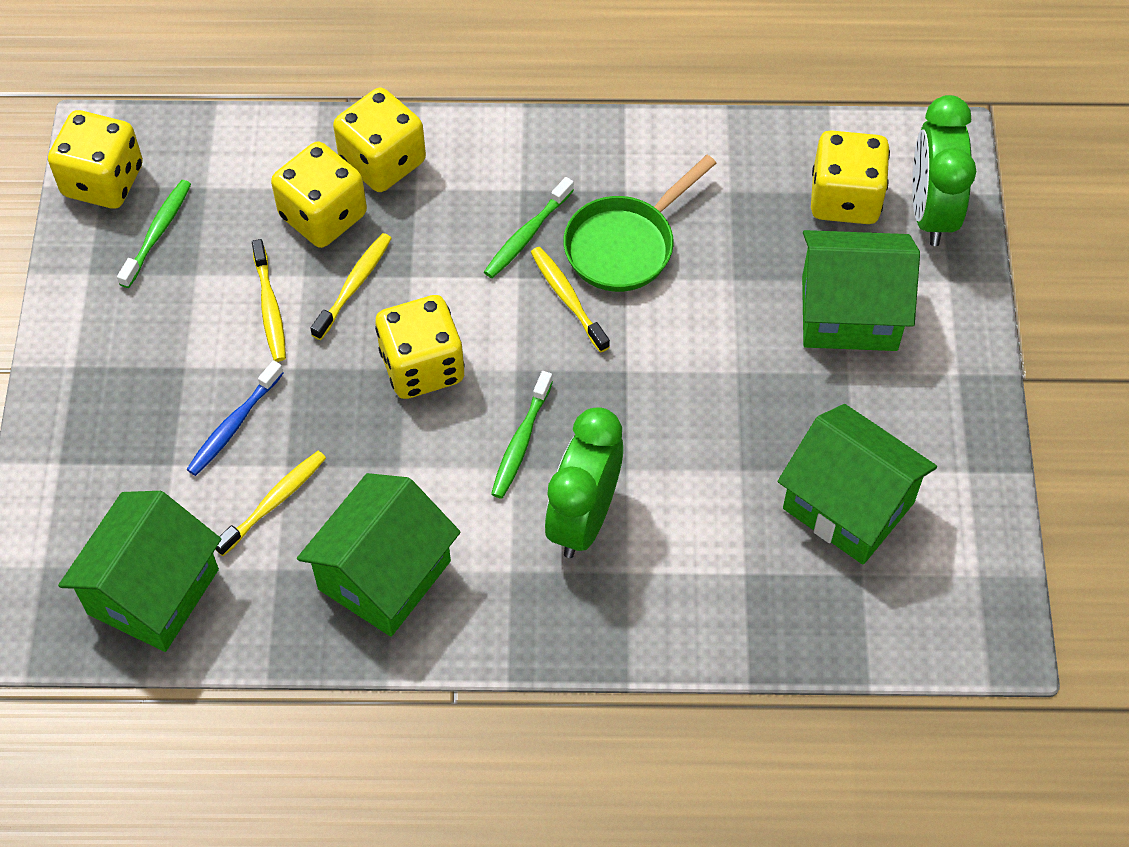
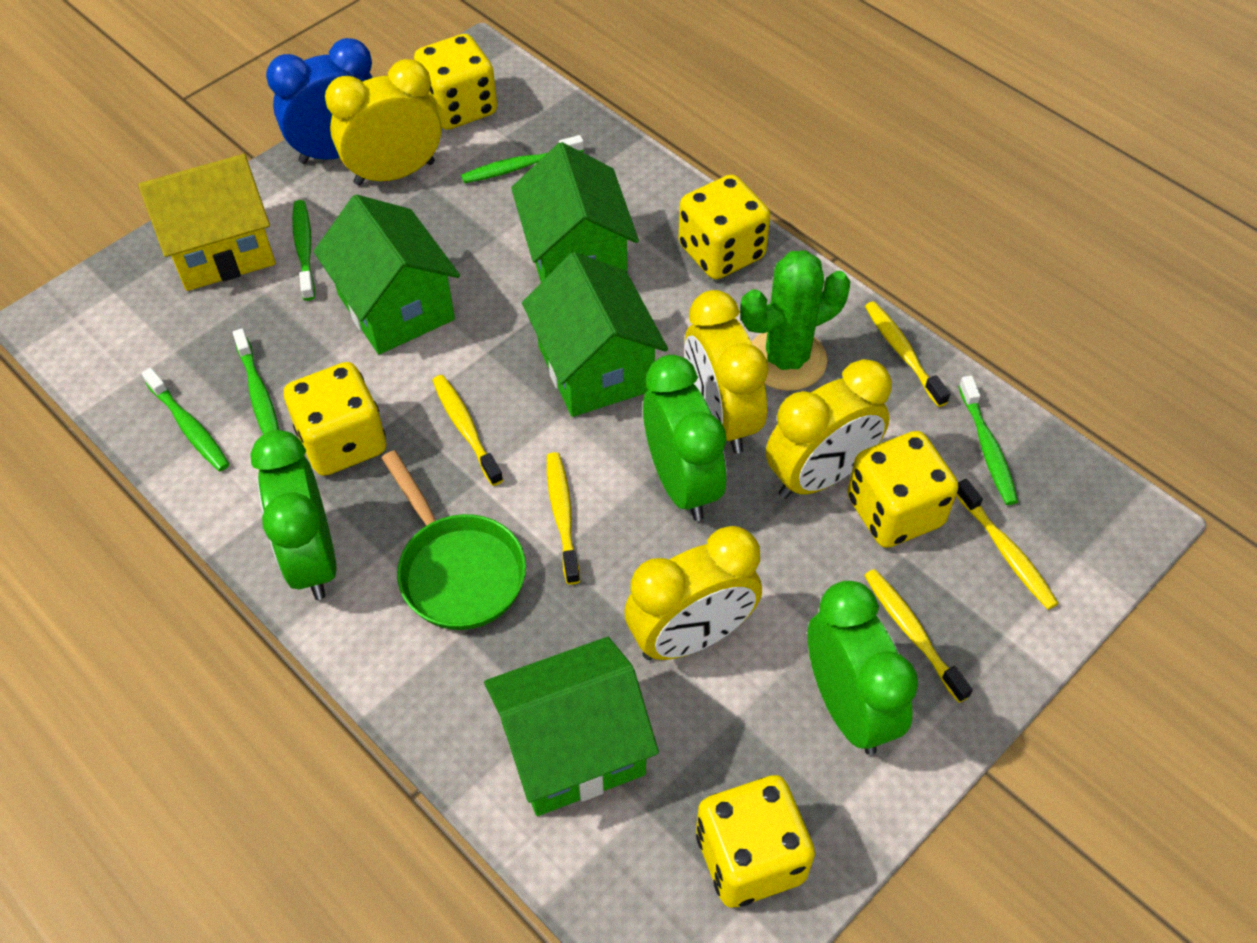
blue clock: none = 0 -> [266,38,373,164] = 1
blue toothbrush: [186,360,284,476] = 1 -> none = 0
green cactus: none = 0 -> [740,250,850,391] = 1
green clock: [545,407,623,558] [912,95,976,246] = 2 -> [250,430,337,600] [643,355,726,521] [808,581,918,755] = 3
green toothbrush: [117,180,191,288] [484,177,574,278] [491,371,553,499] = 3 -> [142,368,230,471] [233,328,279,434] [292,200,315,301] [461,135,584,183] [958,376,1018,505] = 5
yellow clock: none = 0 -> [325,59,441,186] [625,526,762,660] [684,290,768,453] [766,359,892,499] = 4
yellow house: none = 0 -> [138,154,275,291] = 1
yellow toothbrush: [215,451,326,556] [252,239,286,362] [310,233,392,340] [531,247,610,353] = 4 -> [432,375,503,486] [547,452,580,585] [864,569,973,703] [865,301,950,407] [956,479,1059,610] = 5

